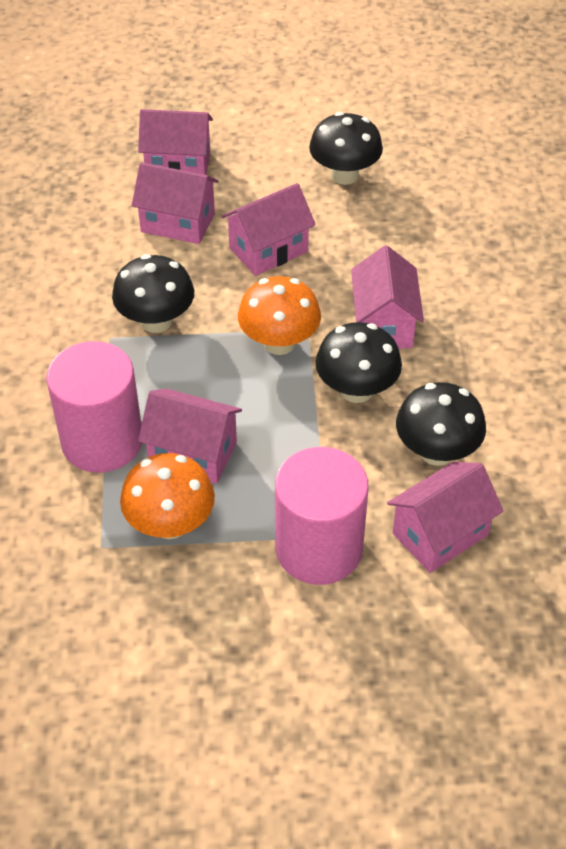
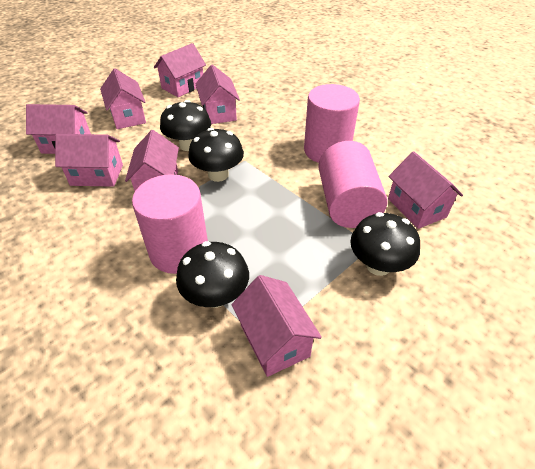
orange mushroom: [120,453,215,539] [238,276,321,355] = 2 -> none = 0
pink cylinder: [46,341,142,473] [275,447,369,585] = 2 -> [132,174,208,274] [304,84,360,163] [318,141,387,228] = 3
pink house: [132,162,219,244] [138,109,213,175] [138,389,242,484] [221,183,316,276] [351,245,424,348] [387,462,503,573] = 6 -> [26,104,91,154] [55,134,123,187] [100,69,146,129] [125,130,179,191] [154,43,206,97] [196,65,240,124] [231,275,322,377] [388,151,463,229] = 8

